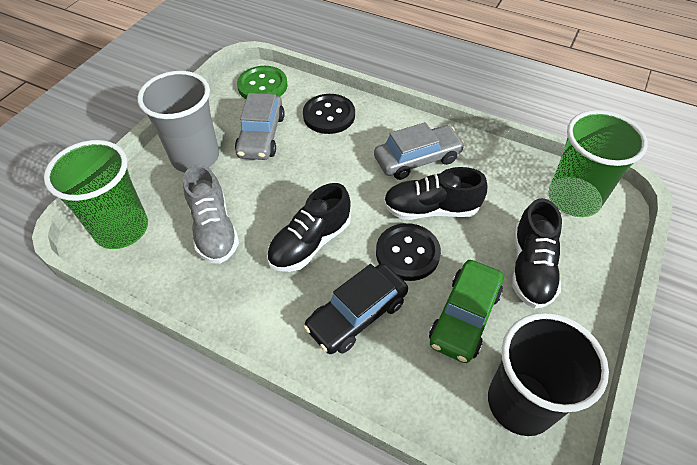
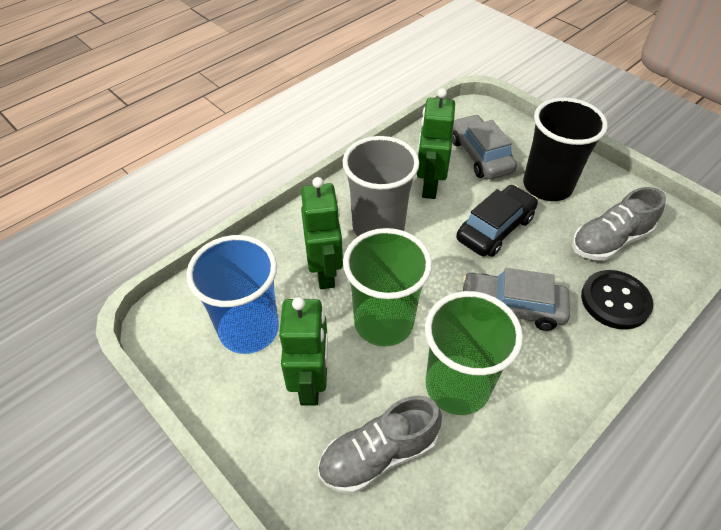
black button: [303,94,355,134] [376,223,441,281] = 2 -> [581,270,653,330] = 1
black shoe: [267,183,351,272] [383,167,488,220] [512,198,562,309] = 3 -> none = 0
blue cup: none = 0 -> [186,235,279,354] = 1
green button: [237,66,288,99] = 1 -> none = 0
green car: [429,260,503,363] = 1 -> none = 0
green robot: none = 0 -> [279,297,328,405] [301,177,343,289] [417,88,455,199] = 3
grey shoe: [183,164,239,264] = 1 -> [318,396,442,494] [572,187,666,261] = 2

